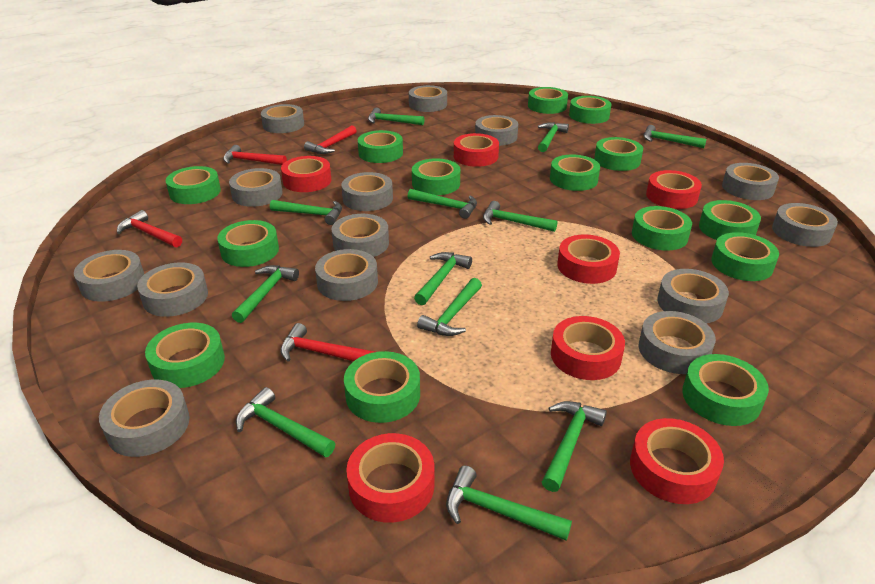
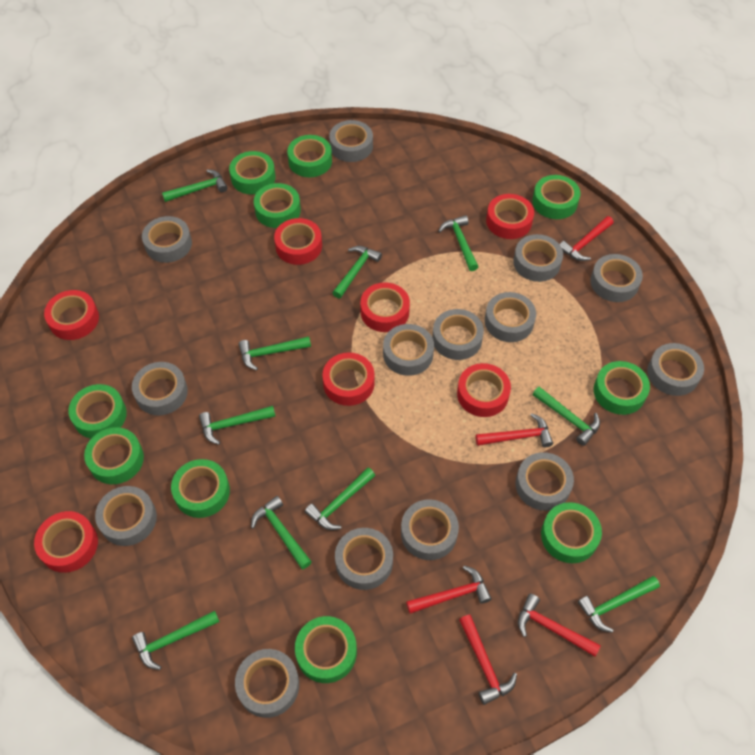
green hammer: [232,265,299,323] [236,387,335,457] [270,200,342,225] [368,108,424,125] [408,189,477,219] [414,252,472,305] [417,278,482,336] [446,465,572,541] [483,201,558,232] [538,122,569,152] [542,401,607,492] [643,125,707,148] = 12 -> [132,611,220,670] [162,169,228,202] [199,406,276,445] [238,336,311,370] [251,496,312,569] [305,468,375,530] [333,246,382,299] [438,215,478,271] [533,387,600,446] [578,576,660,633] = 10
green tape: [145,323,225,388] [166,166,221,204] [217,220,279,267] [344,351,420,423] [358,130,403,163] [412,158,460,195] [528,87,568,114] [550,154,600,191] [569,96,611,124] [594,137,643,171] [632,206,692,251] [682,354,769,426] [699,200,761,240] [711,232,779,281] = 14 -> [68,384,127,438] [84,427,144,484] [171,459,230,518] [229,151,276,195] [254,183,301,228] [287,135,332,177] [295,616,357,683] [532,175,580,219] [541,502,602,563] [594,361,650,415] = 10
red hammer: [117,210,182,247] [223,145,287,165] [280,323,376,362] [304,125,357,154] = 4 -> [406,566,492,614] [459,615,517,705] [475,413,553,447] [518,594,601,657] [560,216,614,261] = 5

